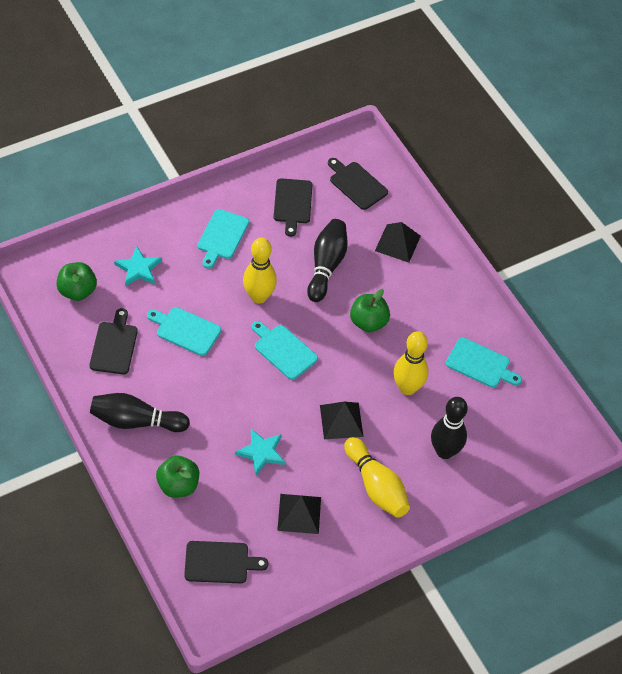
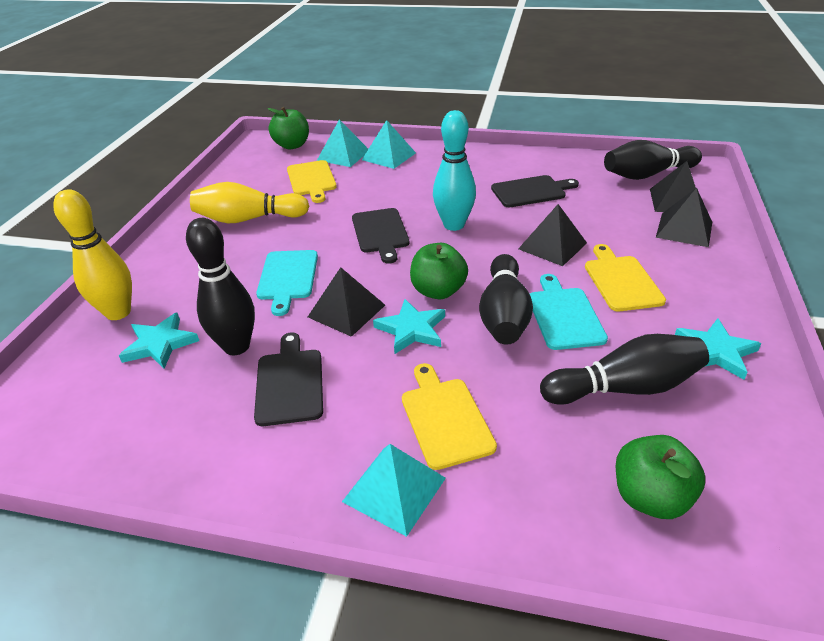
black bowling pin: [90,393,190,432] [307,219,348,302] [431,397,468,459] = 3 -> [186,218,255,355] [479,254,533,345] [540,334,709,405] [604,140,702,180] = 4
black cutting board: [89,308,138,374] [184,541,268,583] [273,178,313,237] [328,158,388,210] = 4 -> [254,333,323,426] [352,208,410,264] [491,175,579,207] = 3
black pyramid: [277,494,321,534] [320,402,364,439] [375,222,421,263] = 3 -> [308,267,385,337] [518,204,587,266] [650,161,696,212] [656,188,712,247] = 4
turquoise bowling pin: none = 0 -> [433,110,476,231] = 1
turquoise cutting board: [147,307,221,356] [197,209,249,269] [252,321,318,380] [446,337,522,388] = 4 -> [256,250,318,316] [530,274,608,350] = 2
turquoise pyramid: none = 0 -> [317,119,368,167] [342,444,446,537] [362,120,416,169] = 3
turquoise star: [114,246,162,286] [235,429,285,475] = 2 -> [119,312,199,369] [373,299,445,354] [675,318,762,380] = 3
yellow bowling pin: [243,238,277,304] [344,437,410,518] [394,331,428,395] = 3 -> [53,189,132,320] [190,182,309,223] = 2
yellow cutting board: none = 0 -> [287,160,337,203] [402,363,497,470] [585,244,666,311] = 3

